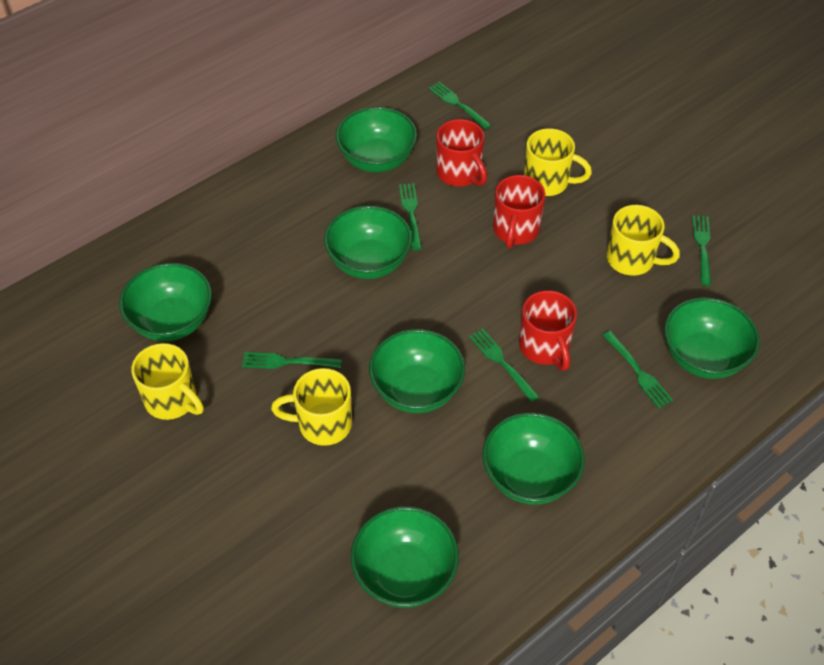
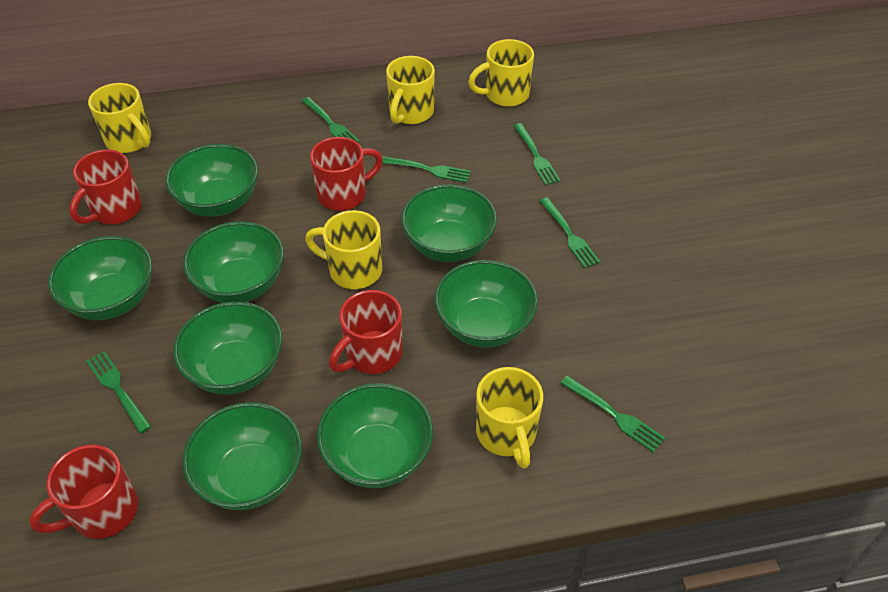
green bowl: [119,263,212,341] [324,206,412,279] [335,107,417,173] [351,506,459,608] [369,329,465,413] [482,413,585,505] [664,297,760,379] = 7 -> [48,236,152,320] [165,144,258,217] [173,301,282,395] [182,402,302,510] [183,221,284,303] [317,383,433,488] [401,184,497,262] [434,260,538,347] = 8
red mug: [436,119,487,186] [493,175,546,249] [519,290,577,371] = 3 -> [29,445,138,539] [69,150,142,224] [310,137,383,211] [329,290,403,374] = 4
yellow mug: [131,343,204,420] [271,368,352,446] [524,128,592,196] [607,205,680,276] = 4 -> [88,83,151,153] [305,210,382,289] [386,56,435,124] [468,39,534,107] [476,367,543,468] = 5

